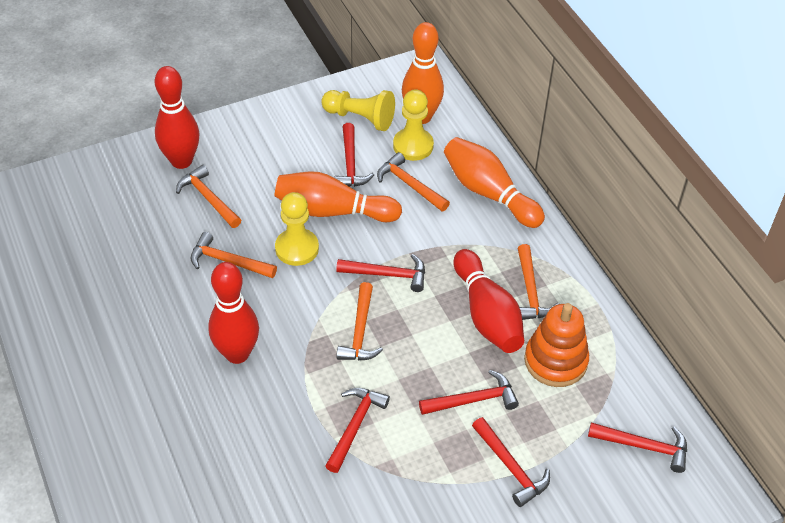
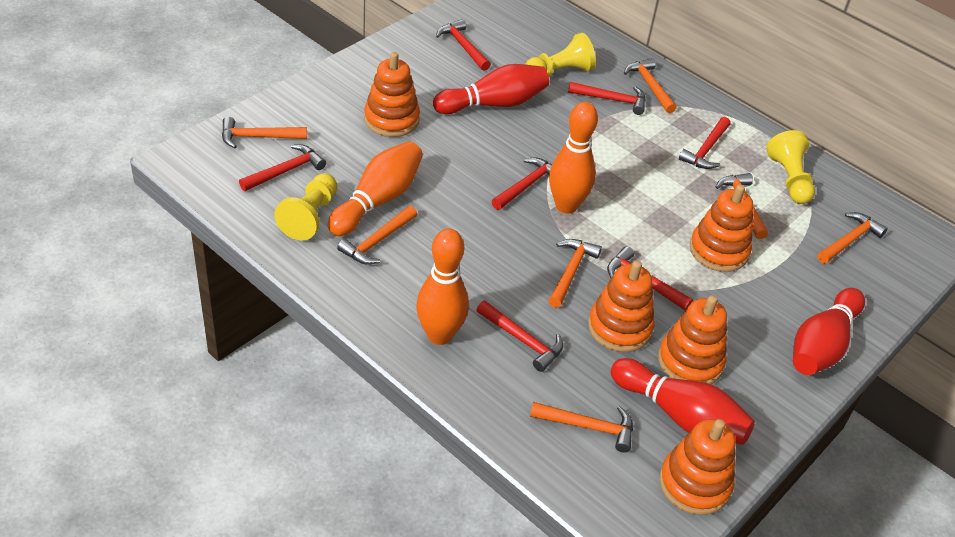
orange hammer: [176,165,241,228] [191,232,277,278] [336,282,383,360] [377,152,450,212] [517,244,559,320] = 5 -> [222,117,307,148] [337,206,417,265] [530,402,633,453] [548,239,602,308] [624,58,677,113] [716,173,768,239] [817,212,888,264] = 7
orange stacking toy: [524,303,589,387] = 1 -> [364,52,420,137] [588,261,655,352] [658,295,727,384] [659,419,736,515] [690,184,753,272] = 5
red hammer: [325,388,390,473] [334,123,374,187] [336,254,425,292] [419,370,519,415] [472,417,550,507] [588,423,687,473] = 6 -> [239,144,326,191] [436,19,491,71] [477,301,563,372] [492,157,552,210] [568,82,646,115] [607,246,693,311] [679,117,731,169] = 7

